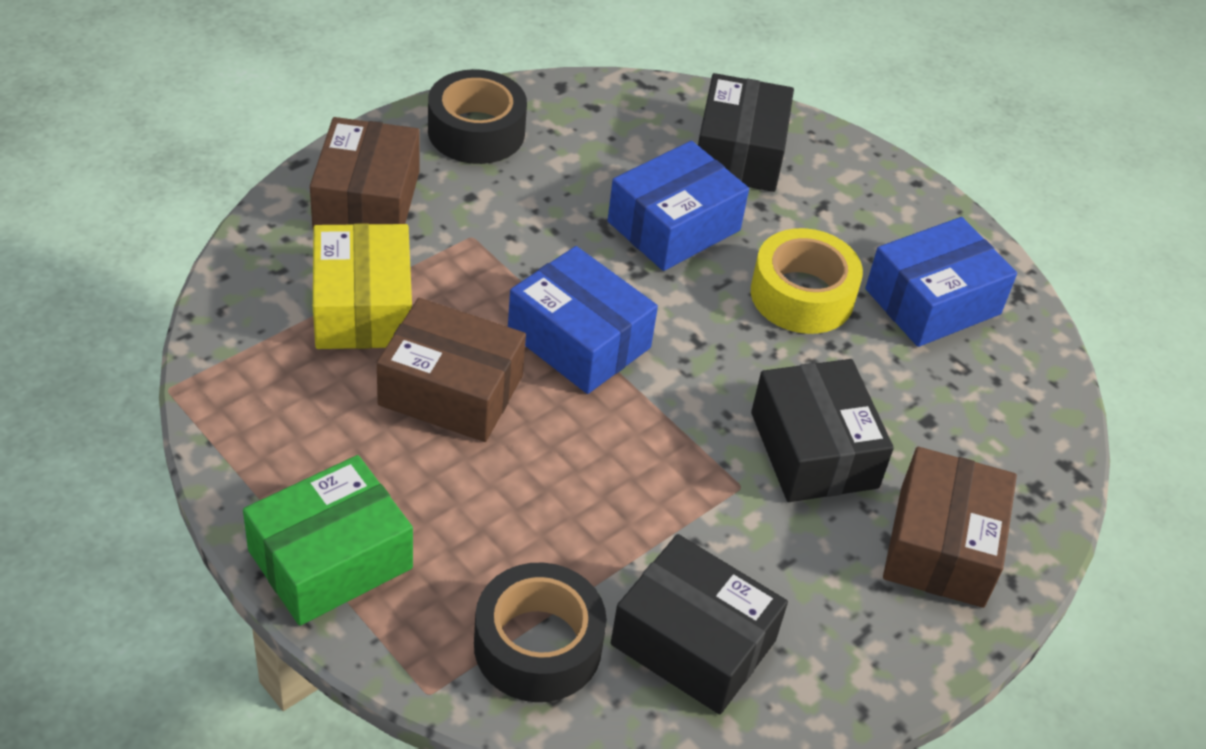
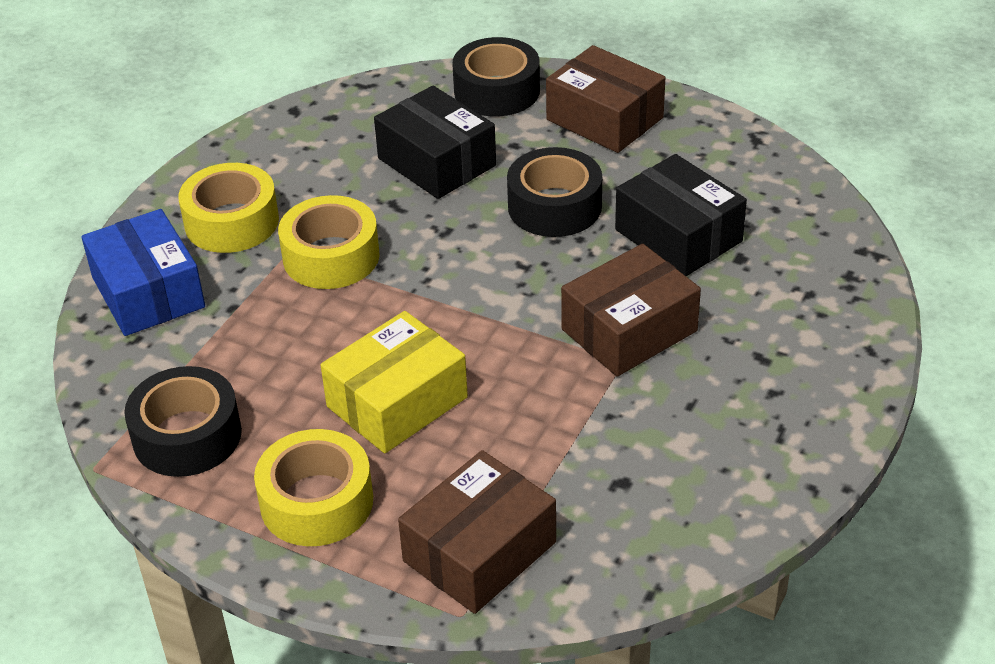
black box: [611,534,788,714] [698,73,794,192] [751,359,894,502] = 3 -> [374,86,496,199] [615,154,747,276] = 2
black tape: [428,69,527,164] [474,563,607,702] = 2 -> [124,366,242,477] [452,37,540,116] [507,147,602,237] = 3
blue box: [508,246,658,394] [608,141,749,271] [865,217,1017,347] = 3 -> [81,209,205,336] = 1
green box: [243,455,413,626] = 1 -> none = 0
yellow tape: [751,228,863,334] = 1 -> [178,163,279,253] [254,429,373,546] [278,195,380,289] = 3

